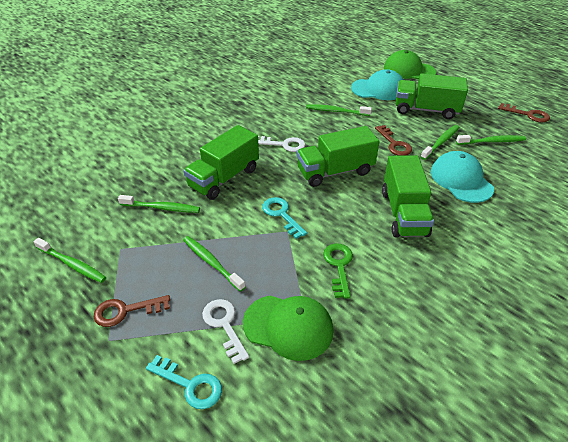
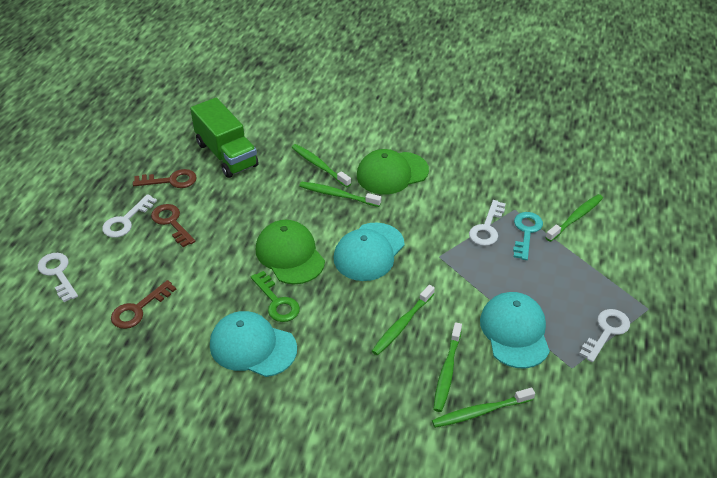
green truck: [183,125,259,200] [297,126,379,187] [382,155,434,238] [395,73,468,119] = 4 -> [190,98,259,178] = 1
turquoise cap: [351,69,404,100] [431,151,494,203] = 2 -> [210,311,297,377] [334,222,405,281] [480,292,550,369] = 3
turquoise key: [146,355,222,409] [262,197,307,239] = 2 -> [513,212,543,260] = 1
white key: [202,299,249,364] [258,136,305,152] = 2 -> [38,253,78,302] [102,194,157,238] [469,200,506,246] [579,309,630,362] = 4

